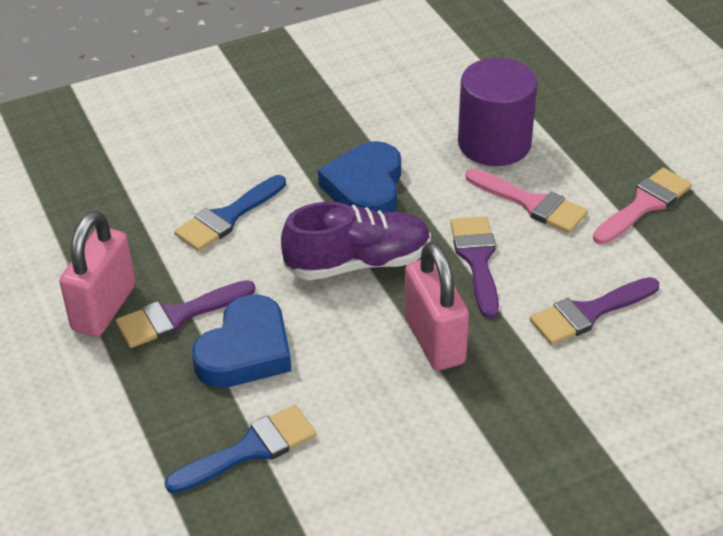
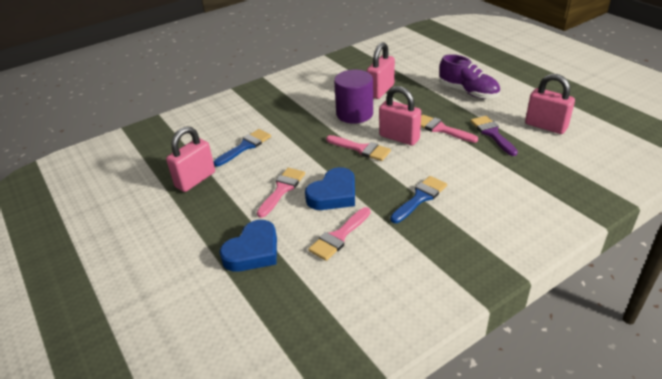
pink brush: [465,168,588,233] [593,168,692,244] = 2 -> [257,168,305,218] [308,207,370,261] [326,135,391,161] [421,115,478,143] = 4
pink padlock: [59,211,136,337] [405,242,469,371] = 2 -> [166,126,215,192] [367,42,395,99] [379,86,421,145] [525,74,575,134] = 4
purple brush: [116,280,255,348] [450,216,499,319] [530,277,659,345] = 3 -> [470,116,518,156] = 1

